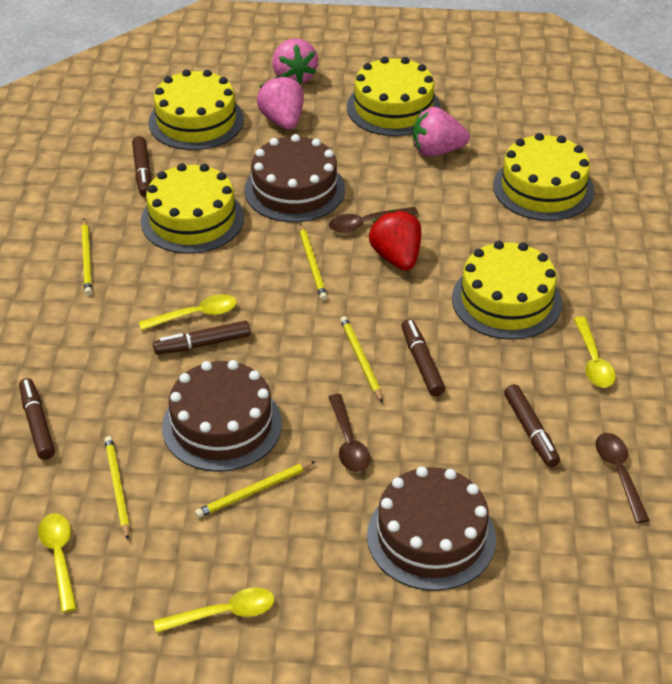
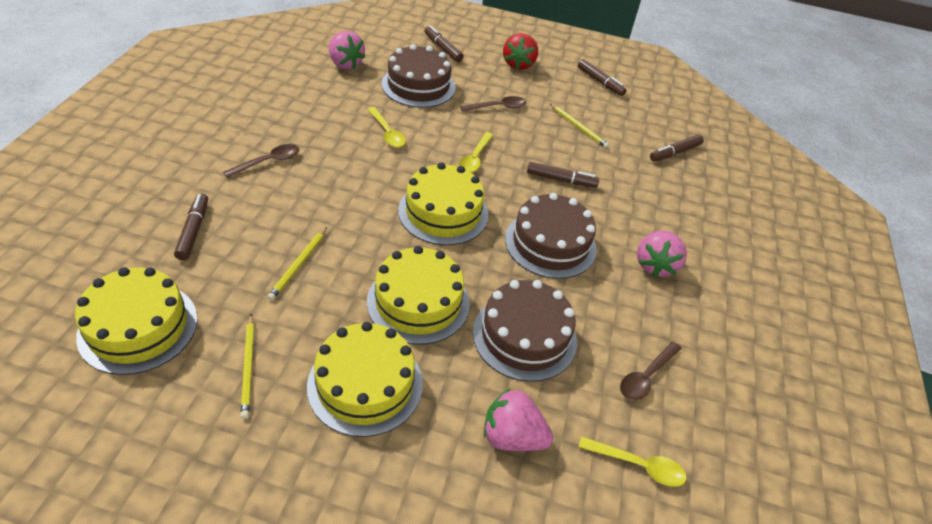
yellow cake: [141,163,244,254] [148,69,244,150] [347,56,441,136] [452,241,562,340] [493,133,594,221] = 5 -> [75,267,198,375] [307,322,423,437] [367,246,470,345] [398,162,488,245] = 4
yellow pencil: [81,218,92,295] [105,436,130,540] [195,461,315,518] [300,224,327,300] [340,316,383,403] = 5 -> [240,314,254,419] [267,227,327,301] [550,104,609,148] = 3
yellow spoon: [38,514,77,613] [139,294,237,330] [154,587,274,633] [574,317,616,388] = 4 -> [368,107,406,148] [459,132,493,173] [578,436,687,487] = 3

